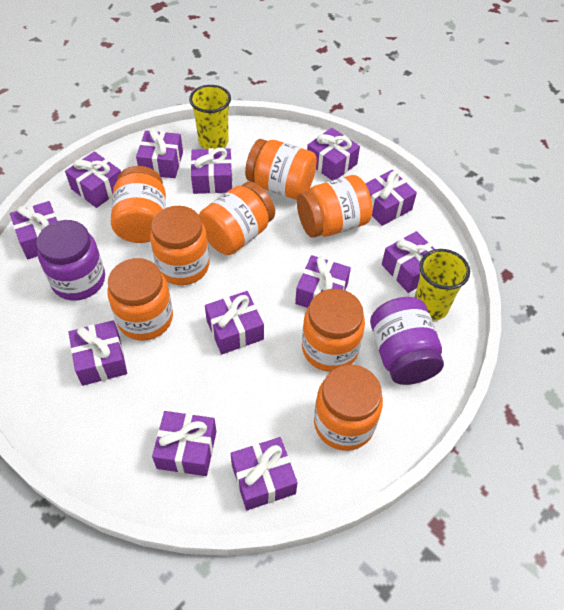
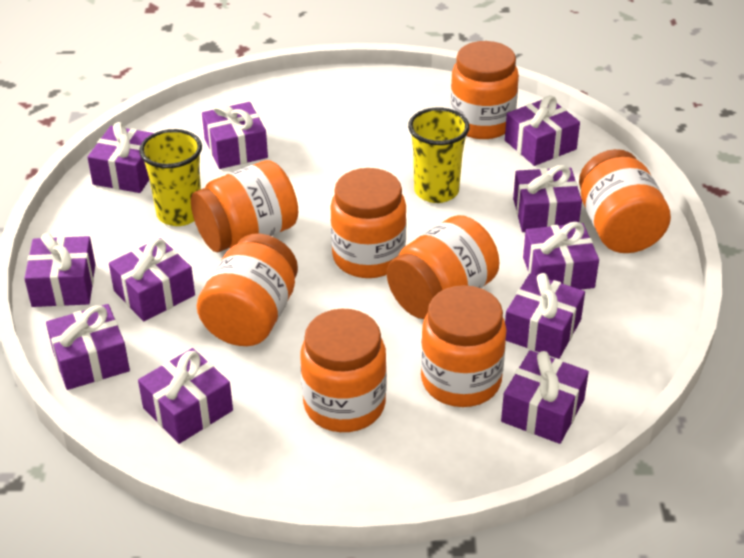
purple gift: [10,201,58,259] [65,151,121,208] [69,320,127,386] [136,128,183,178] [152,411,217,476] [191,148,232,194] [205,291,264,354] [231,437,297,510] [295,255,351,308] [307,128,360,180] [365,170,417,226] [382,231,434,293] = 12 -> [24,233,96,307] [46,304,130,390] [87,122,154,193] [109,238,195,321] [138,348,233,444] [202,102,268,169] [501,350,589,444] [505,95,580,166] [505,273,585,359] [513,165,582,232] [523,222,599,290] = 11
purple jar: [37,220,105,301] [370,297,444,385] = 2 -> none = 0

